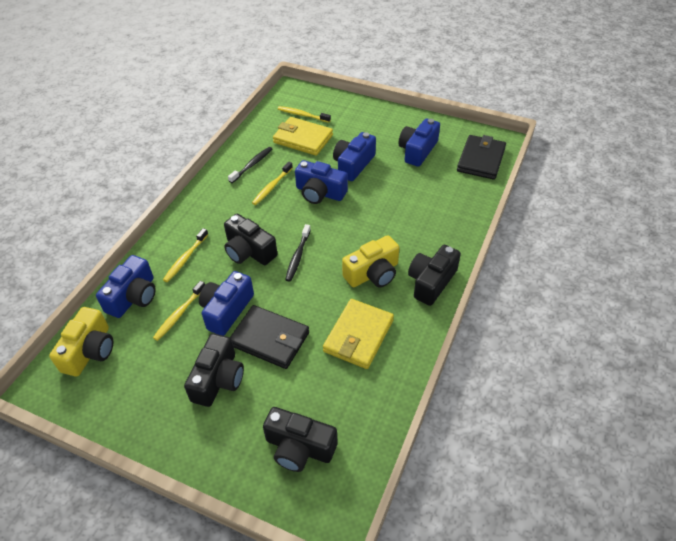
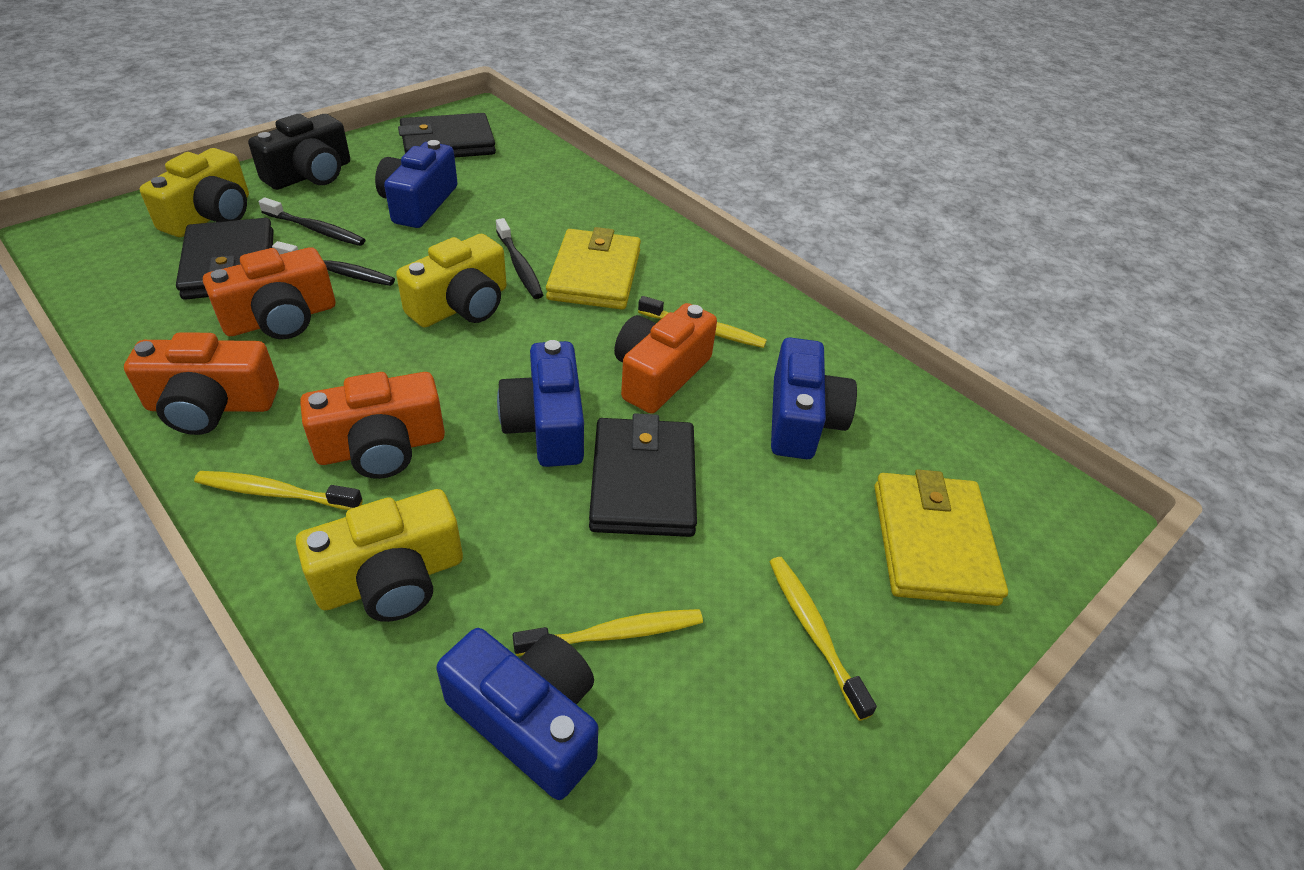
black camera: [184,333,244,407] [224,214,278,265] [263,407,338,472] [408,245,461,306] = 4 -> [248,114,350,190] = 1
black toothbrush: [228,147,272,183] [285,224,311,282] = 2 -> [259,197,365,246] [272,241,395,286] [496,218,543,299] = 3
black wallet: [230,305,309,369] [457,135,506,180] = 2 -> [176,218,274,300] [398,113,496,157] [589,413,697,537] = 3
blue camera: [96,255,156,318] [199,271,254,336] [295,160,348,204] [333,132,376,181] [399,118,440,167] = 5 -> [375,140,458,228] [436,628,598,800] [497,340,584,467] [771,337,857,459] = 4
orange camera: none = 0 -> [124,332,279,435] [203,247,335,339] [300,372,445,479] [614,303,717,414] = 4
yellow camera: [49,307,113,377] [342,235,399,288] = 2 -> [140,148,249,237] [296,489,463,622] [396,234,506,327] = 3

